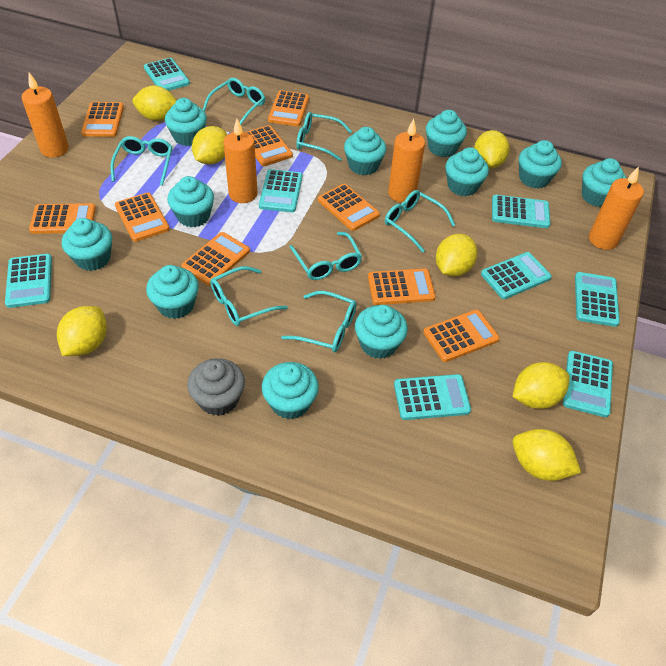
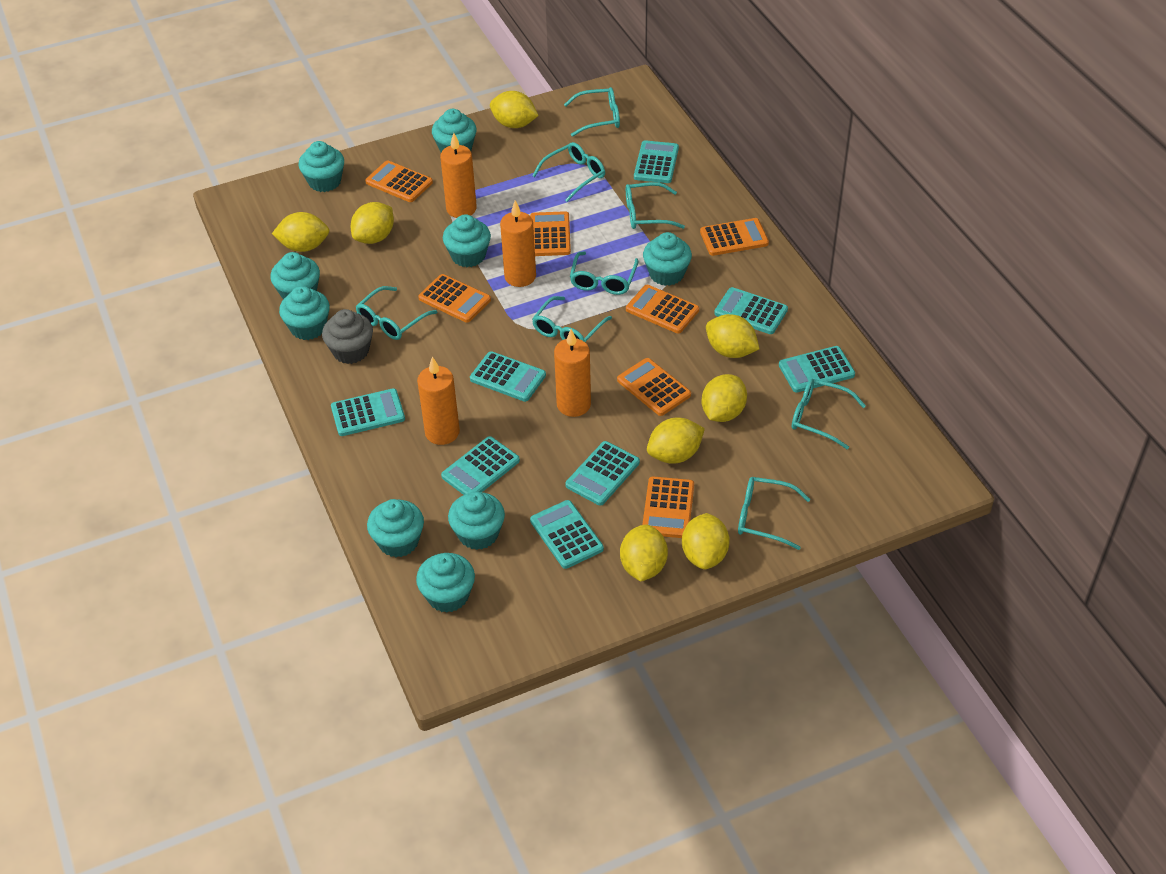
orange calculator: [29,203,96,234] [81,102,124,137] [115,192,170,242] [181,232,250,286] [246,125,293,166] [268,90,309,126] [318,184,380,231] [368,268,436,305] [423,309,500,362] = 9 -> [365,160,433,202] [418,274,491,323] [530,211,571,256] [617,358,691,416] [626,285,699,334] [642,477,694,538] [700,218,769,256] = 7
turquoise cupcake: [62,218,112,271] [146,265,199,319] [165,98,207,146] [167,176,214,227] [262,362,319,419] [344,127,387,175] [355,305,408,359] [426,110,467,157] [445,147,489,197] [519,140,562,189] [582,158,626,207] = 11 -> [271,252,320,299] [279,286,330,340] [299,141,344,192] [367,499,424,557] [416,553,475,613] [432,109,476,152] [443,214,491,267] [448,491,505,550] [643,232,692,286] = 9
turquoise glasses: [110,136,173,186] [203,78,265,125] [210,266,288,326] [281,291,357,352] [289,232,362,280] [296,112,352,161] [385,190,455,252] = 7 -> [356,286,438,340] [532,142,605,202] [532,296,612,343] [564,87,620,137] [570,251,639,295] [626,182,685,229] [738,477,810,550] [792,379,866,449] = 8
yellow lemon: [57,306,107,356] [133,85,177,121] [192,126,227,165] [436,234,477,277] [474,130,510,168] [513,362,570,409] [513,429,581,481] = 7 -> [272,212,329,252] [351,202,394,244] [490,91,539,128] [620,524,668,582] [647,418,705,464] [682,513,730,569] [702,374,747,422] [706,314,759,358] = 8

